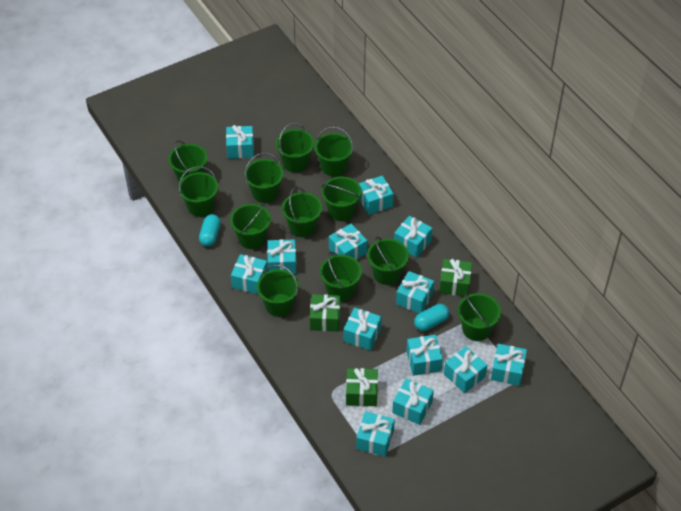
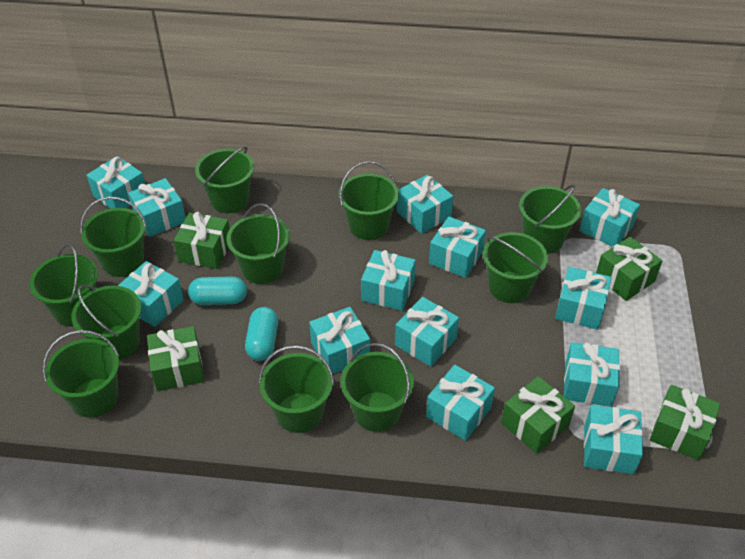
green bucket: [168,140,208,182] [178,166,218,217] [230,203,271,249] [244,153,284,203] [257,264,299,317] [276,123,314,172] [282,187,322,237] [315,127,353,176] [320,252,362,301] [322,176,362,221] [367,236,409,285] [458,293,501,341] = 12 -> [29,244,98,327] [43,330,119,418] [71,285,141,360] [80,197,147,277] [195,146,254,213] [227,203,290,284] [259,345,334,433] [339,161,399,240] [341,343,414,432] [483,232,548,303] [519,185,581,254] = 11
green gift: [310,294,340,332] [346,368,378,406] [439,259,472,296] = 3 -> [147,326,204,391] [174,212,230,269] [501,376,575,454] [596,237,662,301] [650,385,720,460] = 5

